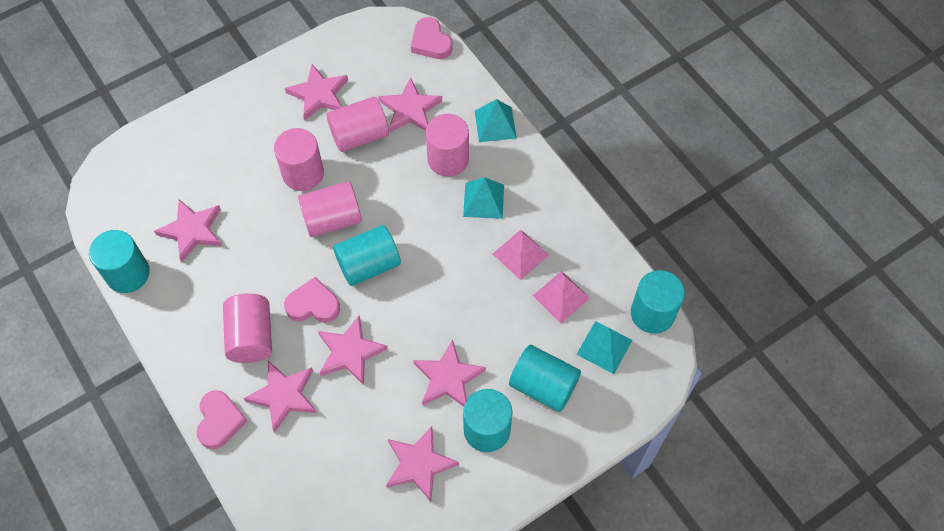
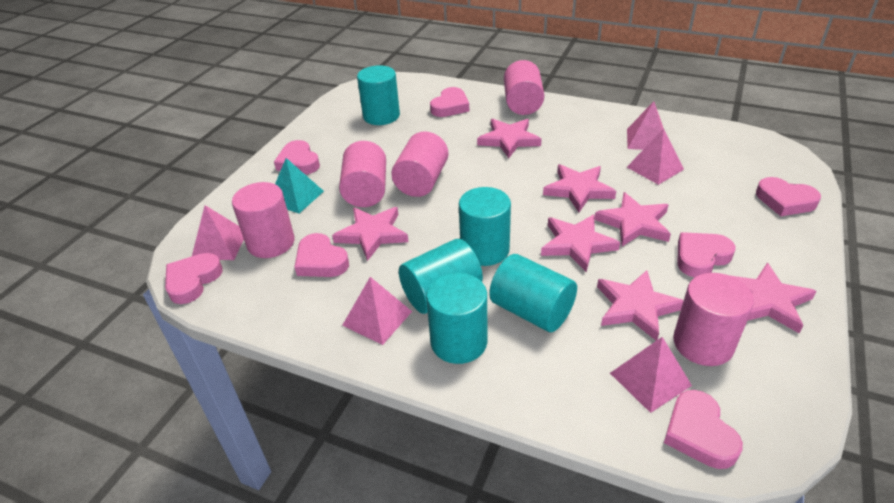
pink heart: [197,390,247,449] [284,277,340,323] [411,17,453,59] = 3 -> [165,253,223,304] [274,140,320,175] [294,233,349,277] [430,87,469,117] [664,390,743,469] [677,232,736,277] [756,177,821,216] = 7
pink pyramid: [493,230,549,280] [533,271,590,323] = 2 -> [192,205,244,260] [342,277,412,345] [610,337,692,413] [627,101,663,150] [627,128,684,185] = 5
turquoise pyramid: [463,177,504,219] [475,99,517,142] [576,321,632,374] = 3 -> [275,158,324,213] = 1

